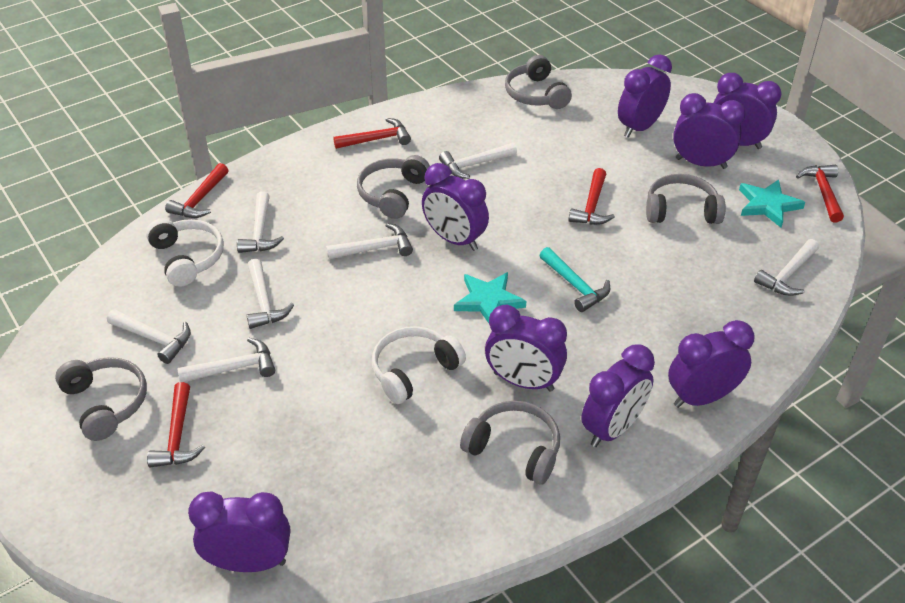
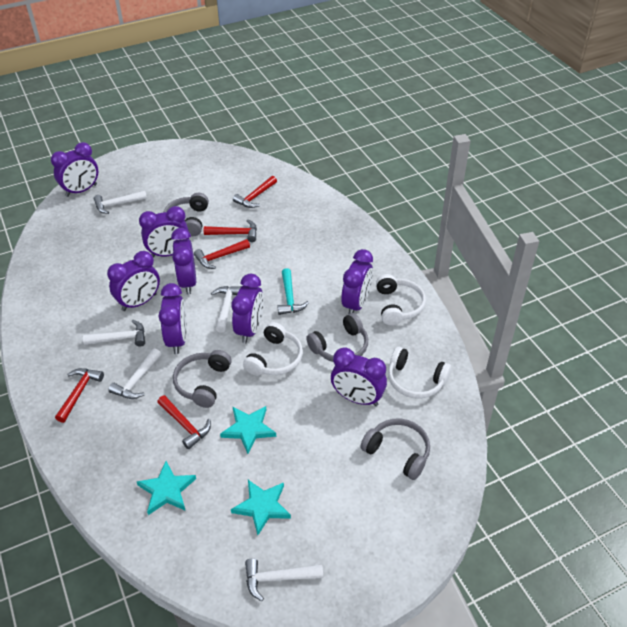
grey headphones: [55,357,147,441] [357,155,430,219] [460,401,560,484] [505,55,572,109] [646,174,726,224] = 5 -> [163,193,209,236] [173,350,232,408] [306,313,368,362] [360,418,430,480] = 4
turquoise star: [454,272,526,323] [739,179,805,227] = 2 -> [137,461,196,515] [220,406,276,454] [231,480,291,535] = 3
white hammer: [107,309,191,364] [177,338,275,382] [237,192,284,253] [246,259,294,329] [326,223,413,259] [439,143,517,179] [754,239,819,296] = 7 -> [83,320,145,347] [94,191,147,214] [108,348,161,399] [211,286,242,333] [245,558,323,601] = 5
white headphones: [146,219,224,287] [372,326,466,404] = 2 -> [243,322,303,376] [376,274,426,325] [388,347,451,399] = 3

